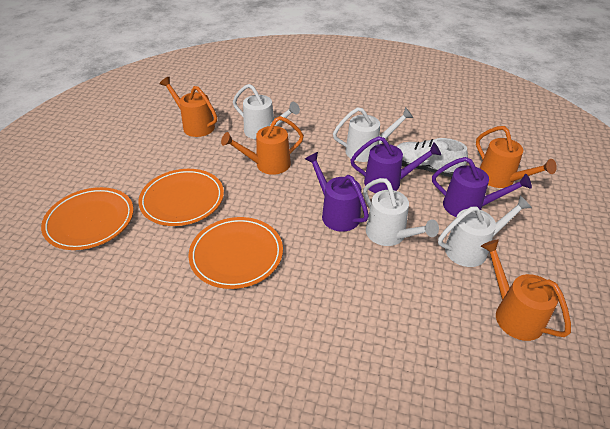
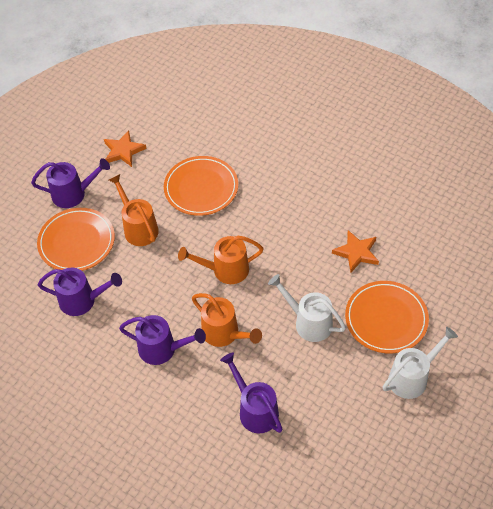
orange star: none = 0 -> [104,130,147,167] [332,230,379,273] = 2
orange watering can: [159,77,217,137] [221,116,304,175] [476,126,557,188] [481,239,571,341] = 4 -> [109,174,159,246] [178,236,264,284] [192,293,262,347] = 3
purple watering can: [305,152,369,232] [351,136,441,193] [432,157,532,217] = 3 -> [31,158,110,208] [38,268,122,316] [119,315,206,365] [220,353,283,433] = 4
white shoe: [396,138,468,177] = 1 -> none = 0
white watering can: [233,84,300,139] [333,107,413,162] [363,178,439,246] [438,196,532,267] = 4 -> [268,274,346,342] [383,327,458,399] = 2

